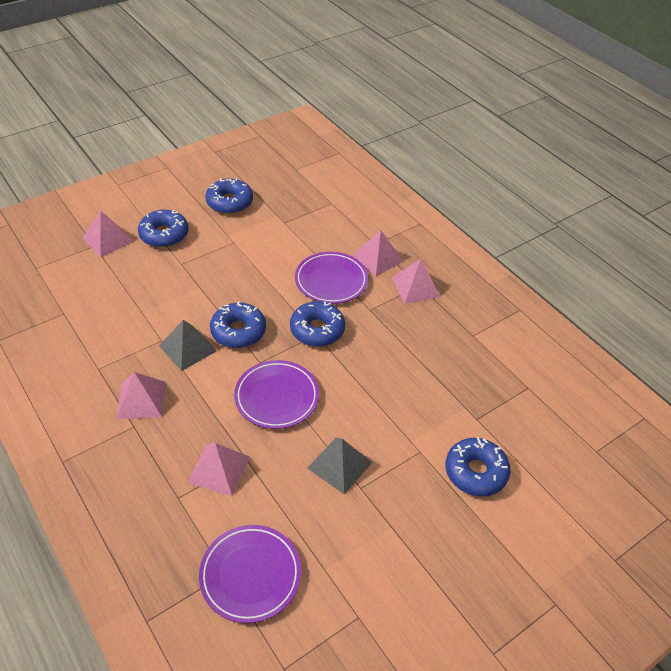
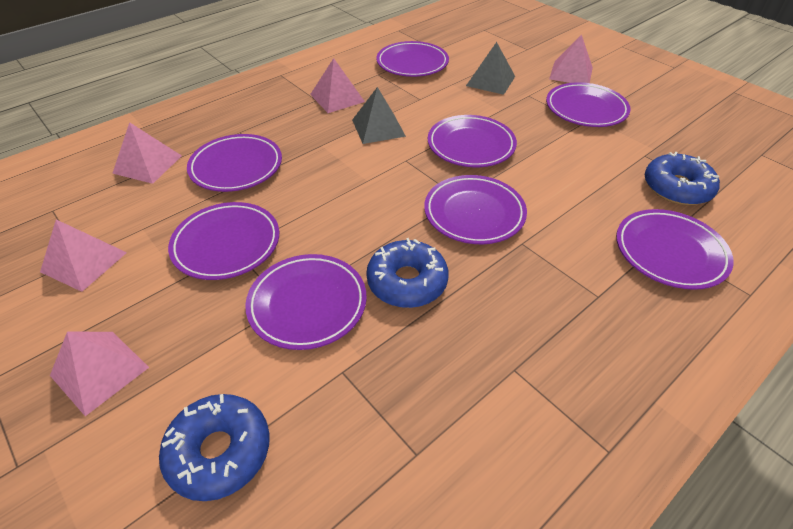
blue donut: [138,210,189,247] [206,178,253,214] [210,301,266,348] [290,301,345,347] [446,437,510,497] = 5 -> [159,394,270,501] [366,238,449,308] [645,151,720,205] = 3
purple plate: [199,525,301,623] [234,360,319,429] [295,252,368,304] = 3 -> [168,202,279,280] [187,134,282,192] [245,254,367,350] [376,41,449,77] [424,175,527,244] [428,115,517,167] [546,82,631,127] [616,209,734,290] = 8

